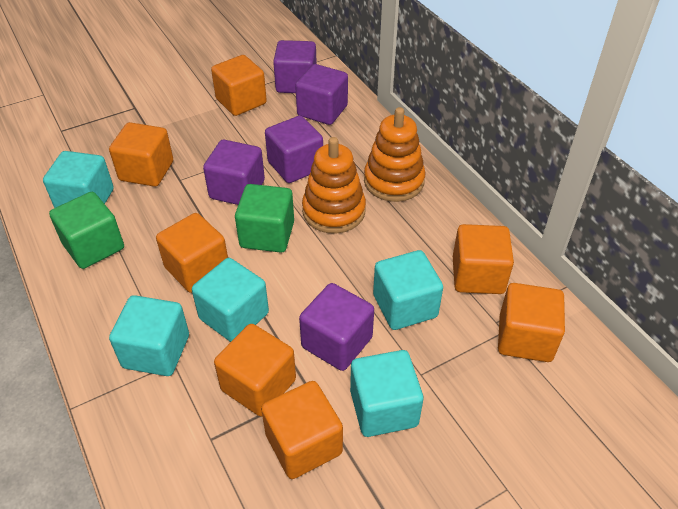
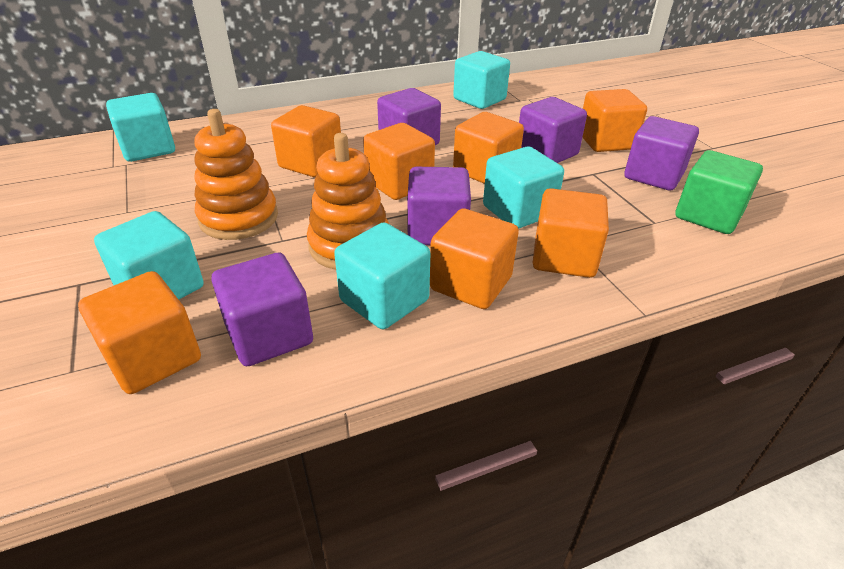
green cube: [49,192,124,269] [235,184,294,253] = 2 -> [675,150,763,234] = 1

